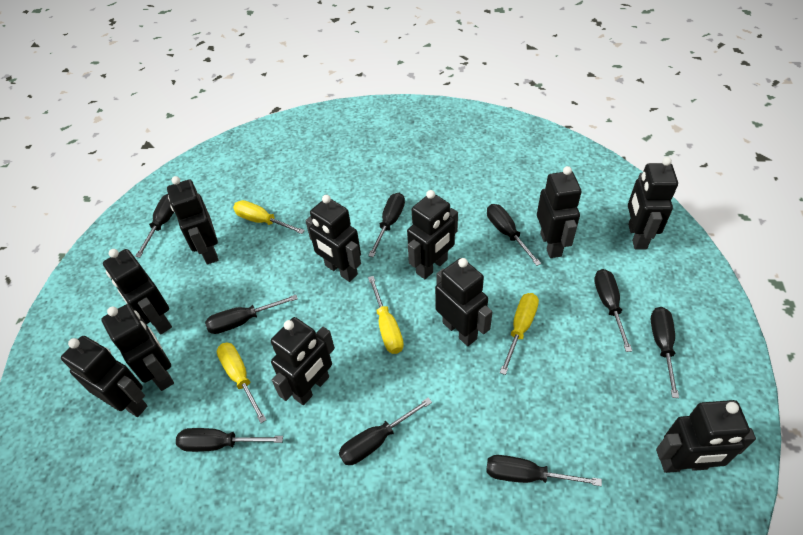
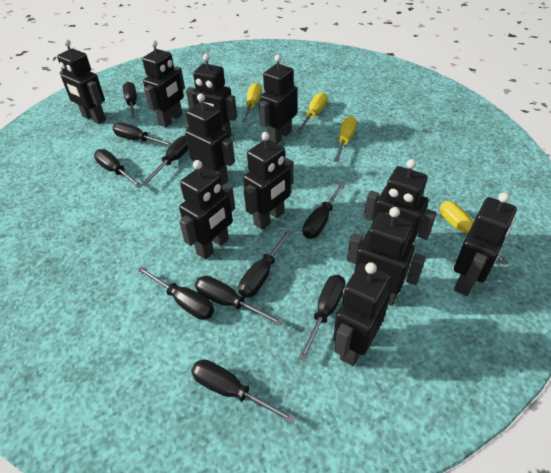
black screwdriver: [135,194,174,257] [176,428,283,452] [205,295,298,334] [339,398,432,465] [368,193,405,257] [486,455,602,486] [487,204,541,266] [594,269,632,352] [651,307,679,398] = 9 -> [94,149,143,188] [113,123,172,146] [123,82,137,119] [137,266,214,320] [143,136,188,183] [191,359,296,424] [195,276,283,326] [238,229,293,298] [299,275,346,361] [303,182,346,239] = 10

